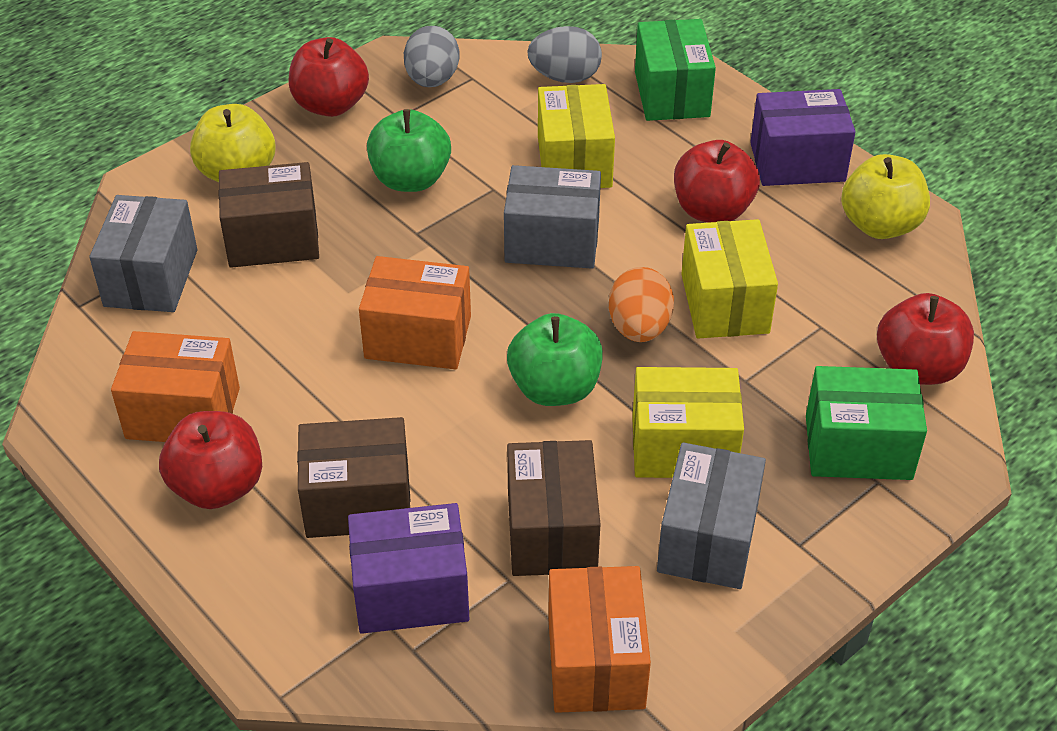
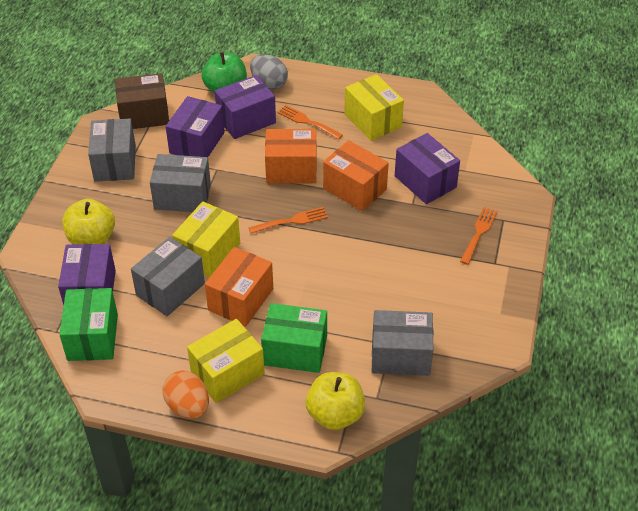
brown box: [219,162,319,268] [297,417,410,538] [507,440,600,576] = 3 -> [115,73,169,129] = 1
green apple: [367,109,451,192] [507,313,603,406] = 2 -> [201,52,247,93] = 1
grey box: [89,195,197,312] [504,165,601,269] [657,442,766,589] = 3 -> [88,119,136,182] [131,237,205,316] [150,154,211,212] [372,310,433,376] = 4
grey egg: [404,26,460,87] [527,26,602,83] = 2 -> [250,54,288,90] = 1
orange fork: none = 0 -> [249,207,328,234] [278,105,343,140] [460,207,498,265] = 3
purple box: [348,503,469,634] [750,89,856,186] = 2 -> [58,244,116,305] [166,96,225,157] [215,75,276,139] [395,133,460,204] = 4
red apple: [159,411,262,509] [289,37,369,117] [674,140,760,223] [877,293,974,385] = 4 -> none = 0

